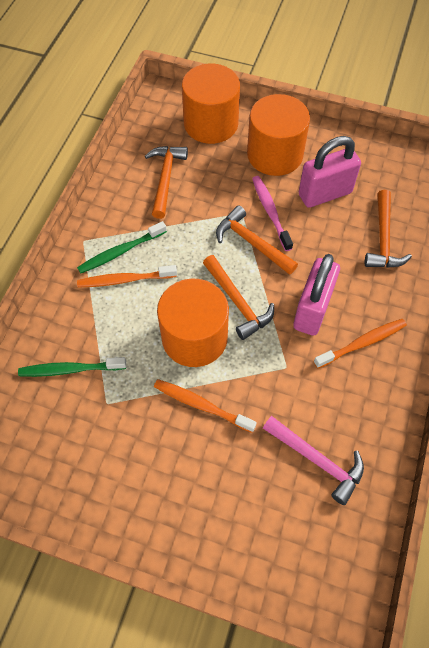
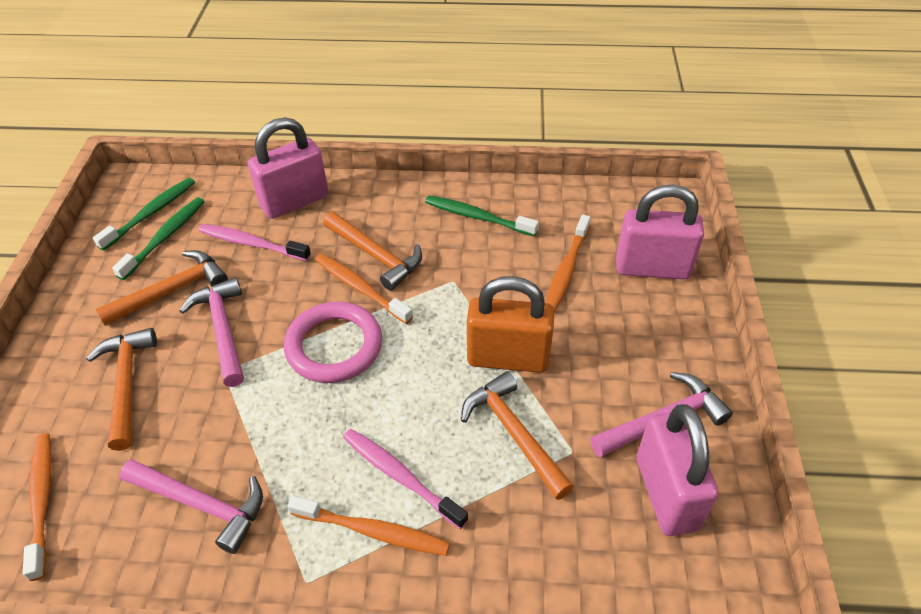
green toothbrush: [18,357,126,377] [77,221,167,274] = 2 -> [93,178,195,251] [112,197,204,280] [425,196,539,237] = 3
orange cylinder: [157,279,229,367] [182,64,240,144] [247,94,310,176] = 3 -> none = 0
orange padlock: none = 0 -> [467,276,554,373] = 1
orange toothbrush: [77,265,177,287] [154,379,257,433] [314,319,407,369] = 3 -> [23,433,51,581] [288,496,450,556] [315,254,413,324] [546,215,591,312] = 4
pink hammer: [263,416,364,505] = 1 -> [119,459,263,554] [180,277,244,387] [590,372,733,458] = 3
pink padlock: [293,254,340,336] [299,136,361,208] = 2 -> [248,117,329,219] [616,185,704,280] [637,404,718,536] = 3
pink ring: none = 0 -> [284,302,382,383] = 1
pink toothbrush: [252,176,293,251] = 1 -> [199,224,311,261] [343,429,468,529] = 2

